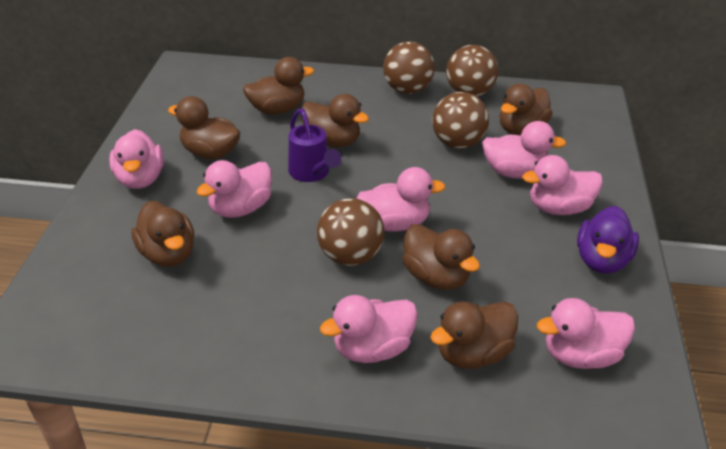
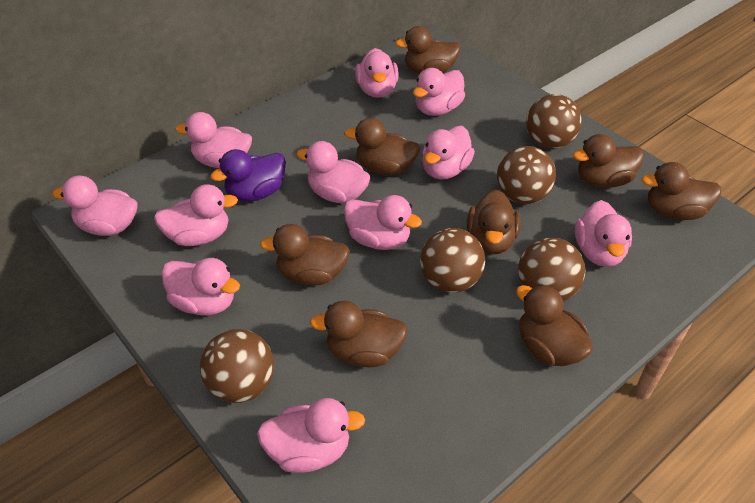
brown ball: [317,198,385,266] [383,42,435,94] [432,92,489,149] [446,45,498,96] = 4 -> [200,329,274,403] [420,228,485,293] [497,146,556,204] [518,238,585,301] [526,94,582,149] = 5
brown duck: [131,201,195,267] [168,96,240,159] [243,57,314,115] [301,94,369,147] [402,224,480,290] [430,301,518,369] [499,84,553,135] = 7 -> [260,224,350,285] [310,301,408,367] [344,118,420,176] [395,26,461,74] [467,190,521,254] [516,285,593,366] [573,134,644,188] [642,162,721,220] = 8
pink duck: [109,129,164,189] [196,160,272,218] [320,295,418,363] [356,167,446,232] [482,121,566,179] [522,155,603,215] [537,298,635,369] = 7 -> [52,176,137,236] [154,184,238,246] [161,258,240,316] [175,112,252,168] [257,398,365,473] [296,141,371,203] [344,195,422,250] [355,48,399,98] [413,68,465,116] [422,126,475,180] [575,200,632,267] = 11
purple watering can: [288,108,342,182] = 1 -> none = 0

